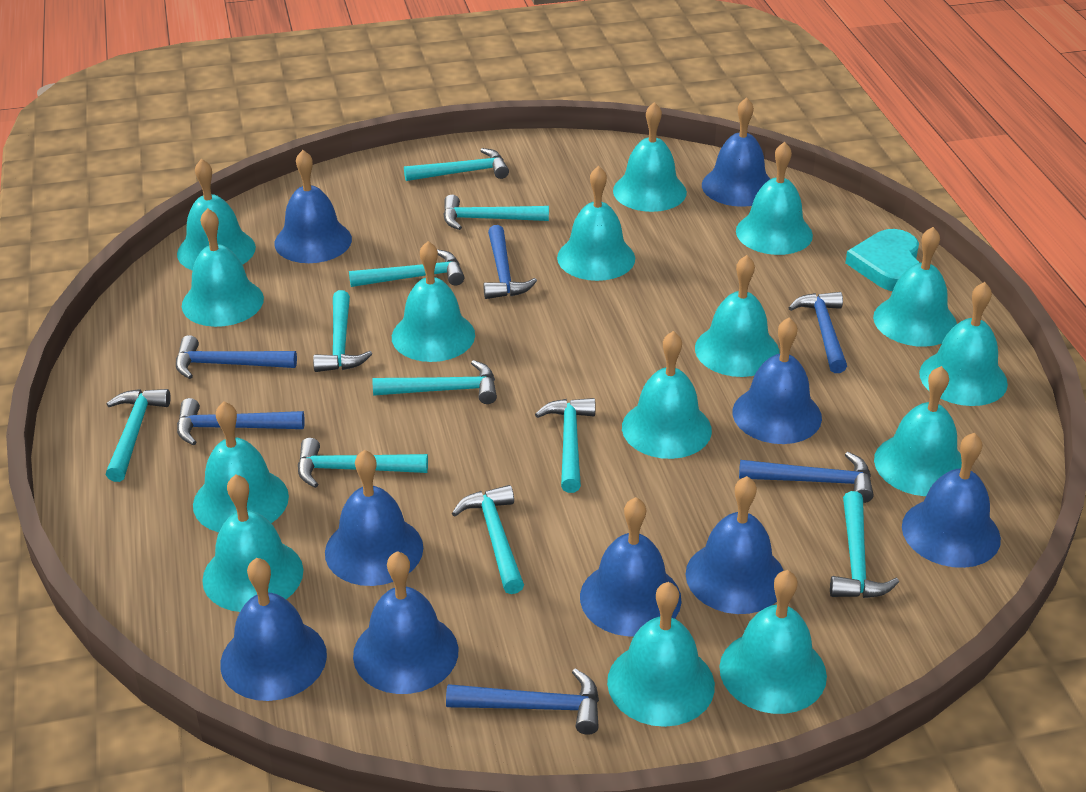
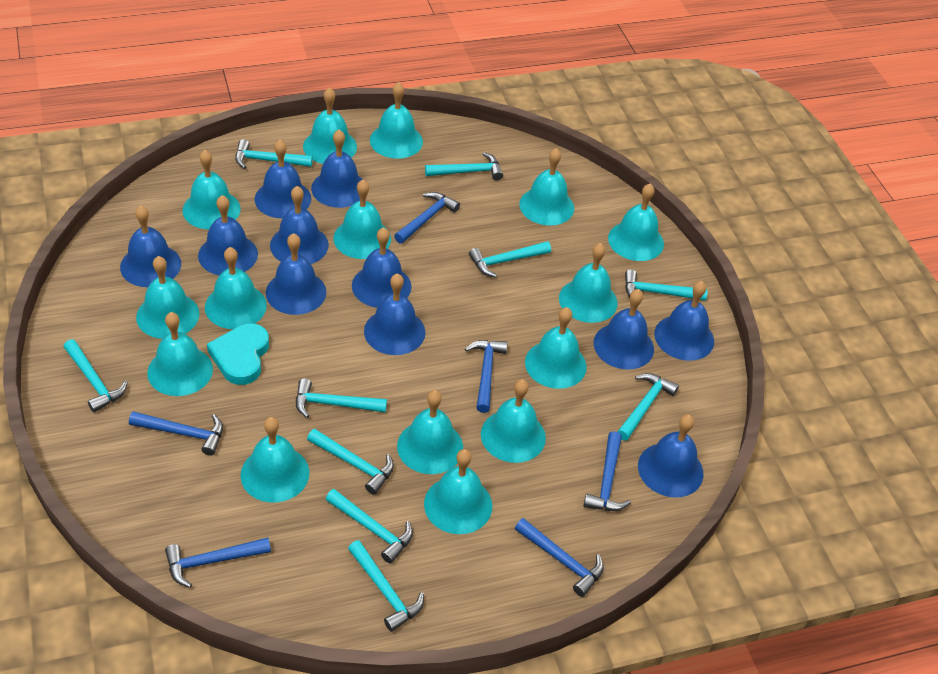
blue bell: [220,558,327,701] [274,150,352,263] [325,450,423,586] [353,551,458,694] [580,497,682,636] [685,476,784,614] [702,97,770,207] [733,317,822,444] [902,433,1001,568] = 9 -> [120,206,181,287] [198,195,258,275] [255,140,311,219] [266,233,326,315] [270,186,329,264] [311,130,363,208] [352,227,411,308] [364,273,426,355] [593,289,654,370] [638,414,703,498] [654,281,714,361] = 11

